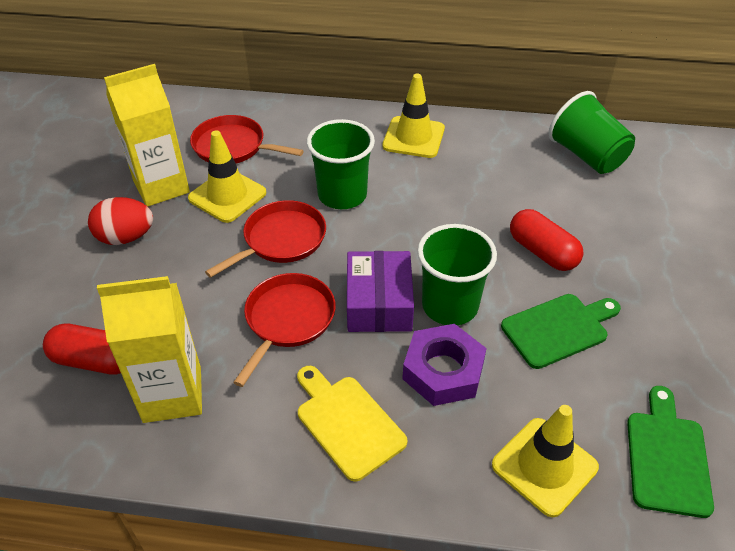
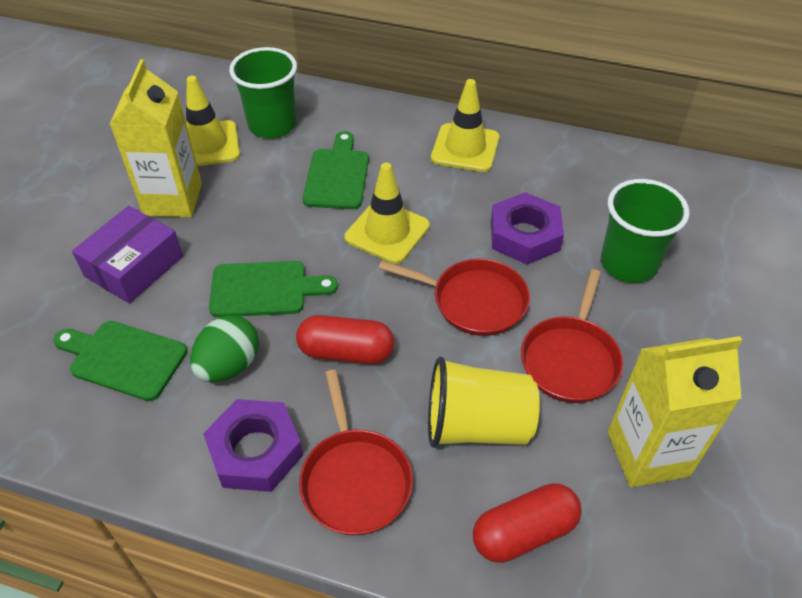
green cup: [307,119,375,209] [417,224,497,325] [548,91,635,174] = 3 -> [229,47,297,138] [601,179,689,283] = 2
green cutting board: [501,294,621,369] [627,386,714,518] = 2 -> [53,321,187,401] [209,261,338,317] [302,131,369,209] = 3
green egg: none = 0 -> [190,315,259,382] = 1
purple nut: [402,324,487,406] = 1 -> [203,399,303,492] [491,192,564,265] = 2
red egg: [88,197,153,245] = 1 -> none = 0
yellow cup: none = 0 -> [428,356,540,448] = 1
yellow cutting board: [297,366,408,482] = 1 -> none = 0

